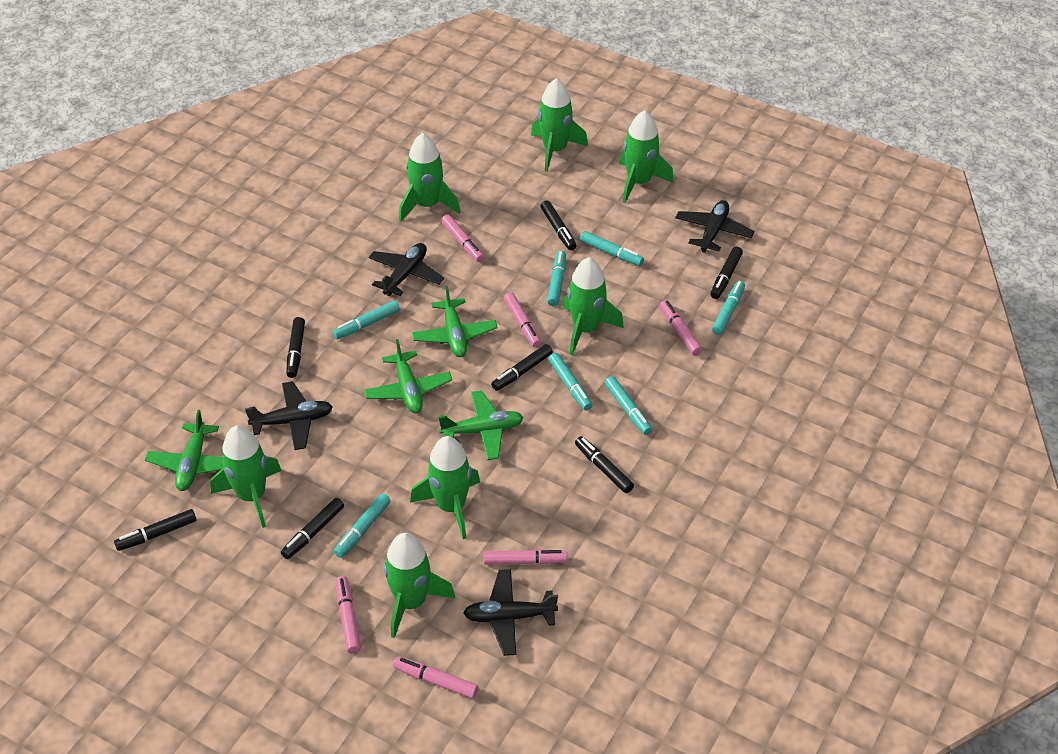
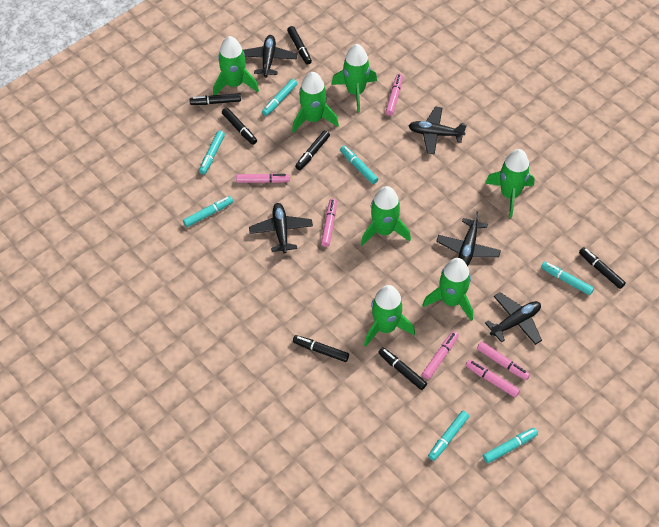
black plane: [245,381,333,450] [368,243,444,296] [463,570,558,656] [675,200,755,253] = 4 -> [243,35,297,77] [249,203,313,254] [409,106,467,154] [436,211,501,266] [485,292,542,345] = 5
green plane: [145,410,224,491] [364,339,452,413] [412,286,497,357] [439,390,524,460] = 4 -> none = 0

